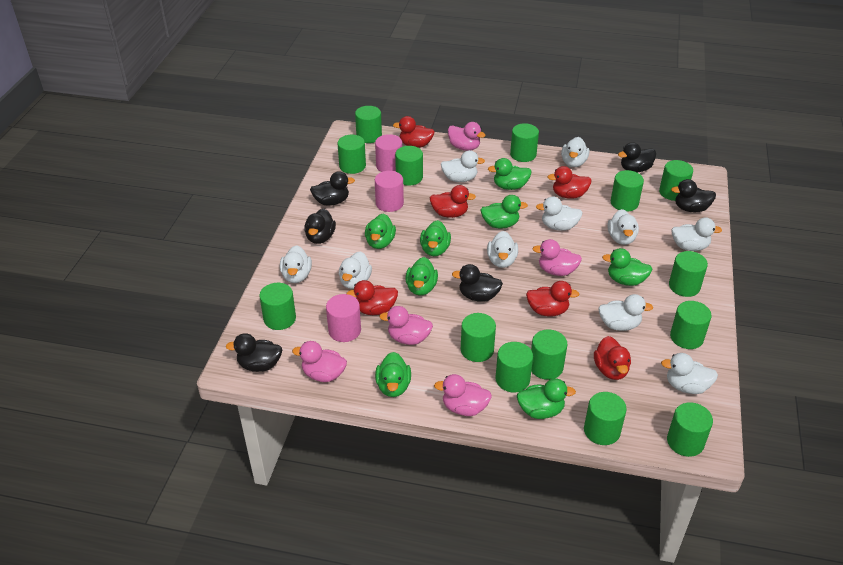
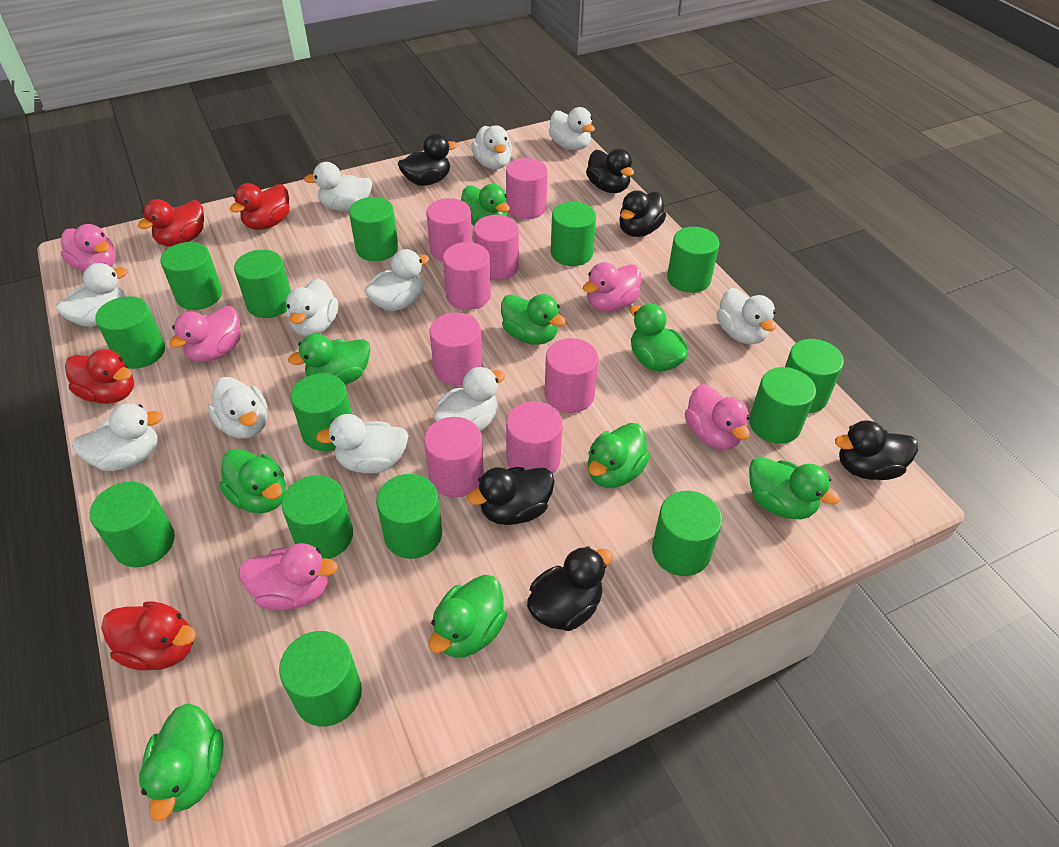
green duck: [365,213,396,249] [375,352,411,397] [405,257,438,296] [420,220,451,256] [480,195,528,229] [488,158,532,190] [517,378,576,419] [602,248,652,286] = 8 -> [139,703,224,822] [219,449,286,513] [288,334,370,385] [429,575,507,658] [461,184,510,226] [501,294,566,345] [588,423,650,488] [630,304,688,371] [749,457,840,519] = 9
pink cylinder: [326,294,361,342] [375,134,402,172] [375,171,404,212] = 3 -> [424,417,484,497] [426,198,472,262] [430,312,482,385] [443,242,491,310] [474,215,519,280] [506,158,548,219] [506,401,563,473] [545,338,599,413] = 8
red duck: [346,280,398,315] [393,116,435,148] [430,185,476,218] [526,281,579,316] [548,166,592,199] [594,336,631,380] = 6 -> [65,349,134,404] [101,601,196,670] [137,199,204,247] [230,183,290,230] = 4
white duck: [280,245,312,283] [339,251,372,289] [441,150,485,182] [487,231,518,268] [536,197,583,231] [561,137,589,167] [598,294,653,331] [608,209,639,245] [661,353,718,394] [671,217,722,251] = 10 -> [56,263,128,327] [72,403,163,471] [207,377,267,439] [286,279,338,337] [304,162,372,211] [316,414,409,473] [364,249,429,311] [433,367,505,432] [471,126,512,169] [549,107,595,150] [717,288,776,344] = 11

